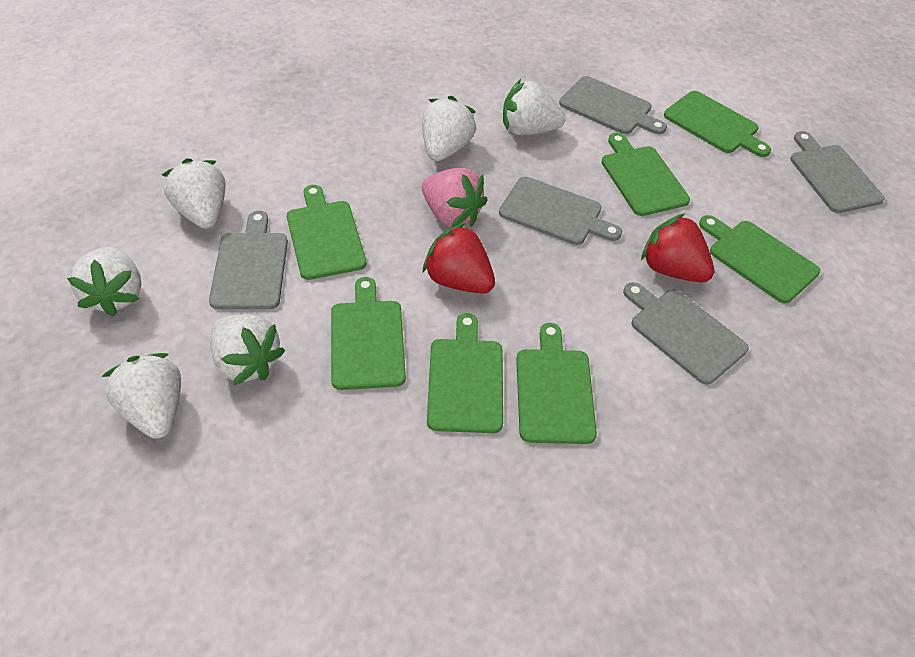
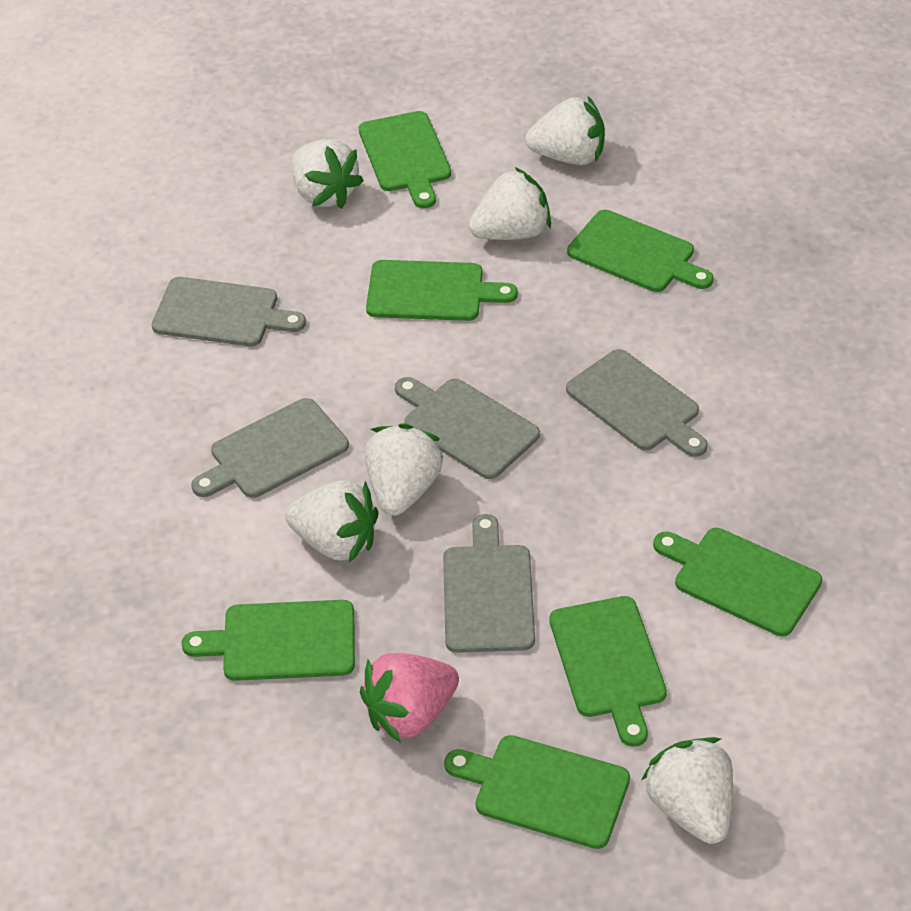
red strawberry: [422,223,495,294] [641,213,714,282] = 2 -> none = 0

